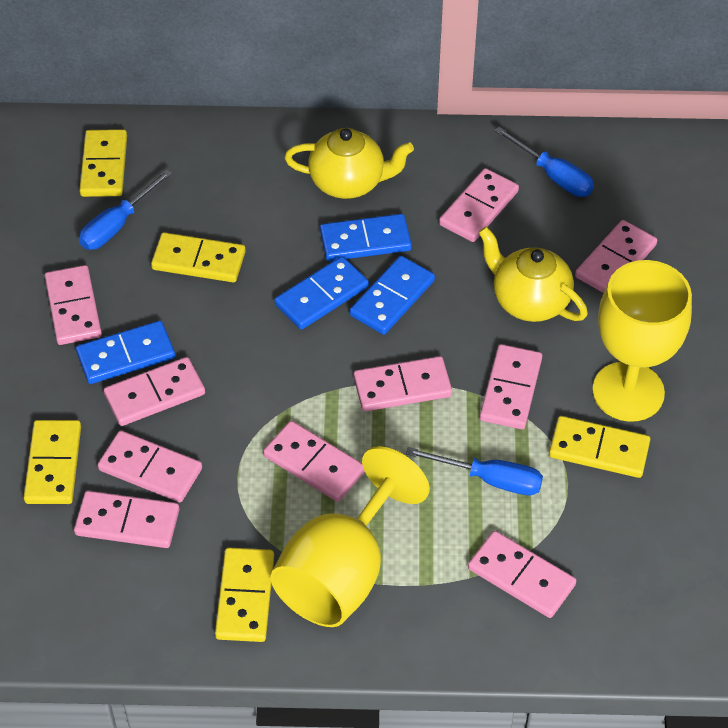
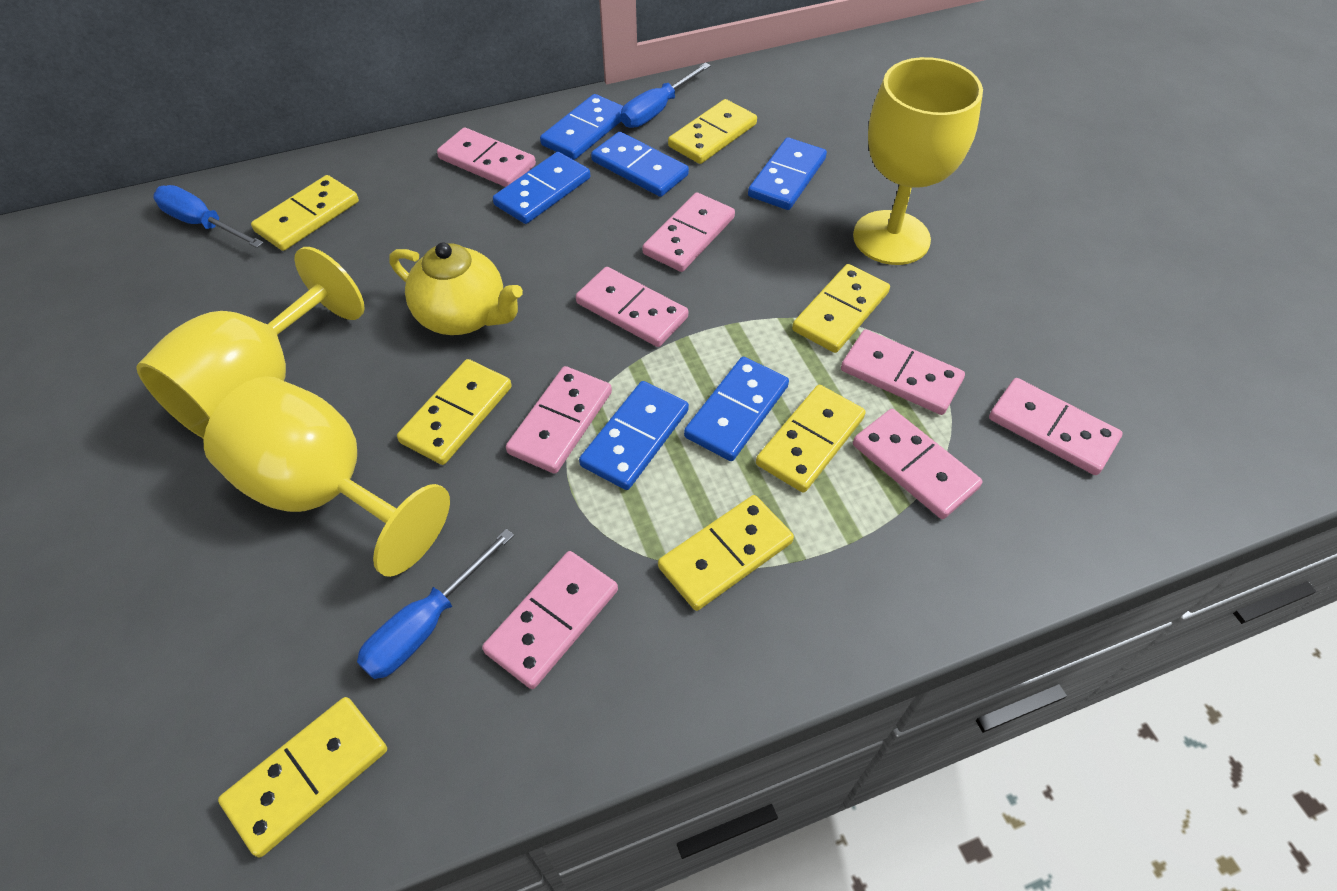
blue domino: [76,321,175,384] [275,256,369,330] [320,214,412,261] [350,256,435,335] = 4 -> [493,152,590,224] [540,94,623,160] [579,381,689,490] [591,132,689,197] [684,357,789,461] [748,137,827,210] = 6
pink domino: [45,265,102,345] [74,491,179,548] [98,431,202,502] [104,357,205,426] [263,421,365,502] [354,356,452,411] [439,168,519,242] [468,531,576,618] [480,344,542,429] [575,220,657,293] = 10 -> [437,128,536,187] [482,551,618,689] [506,366,612,474] [576,267,688,347] [642,193,735,272] [841,329,965,415] [853,409,982,519] [989,378,1123,475] = 8
yellow domino: [23,420,81,504] [79,129,127,197] [151,232,246,282] [215,548,274,642] [549,416,650,478] = 5 -> [218,697,387,857] [251,175,359,251] [397,359,512,465] [658,495,794,611] [668,99,757,164] [756,385,866,493] [792,264,890,353] = 7
yellow goblet: [271,446,430,627] [592,260,692,422] = 2 -> [136,247,365,439] [204,376,450,577] [853,57,983,265] = 3
yellow teapot: [284,128,414,199] [478,227,588,322] = 2 -> [389,242,523,335] = 1

